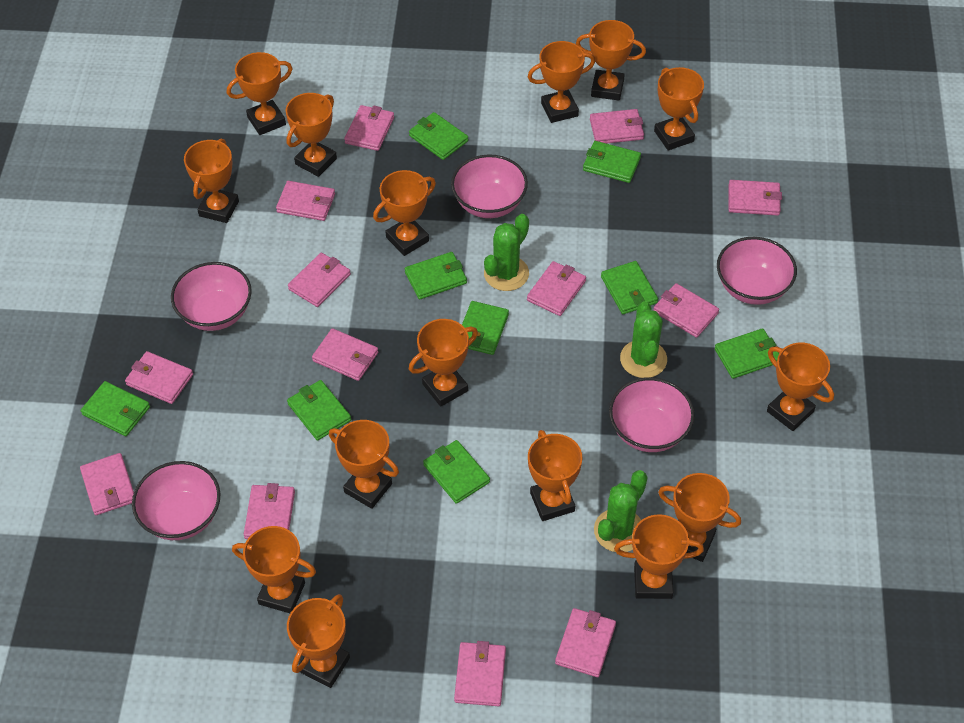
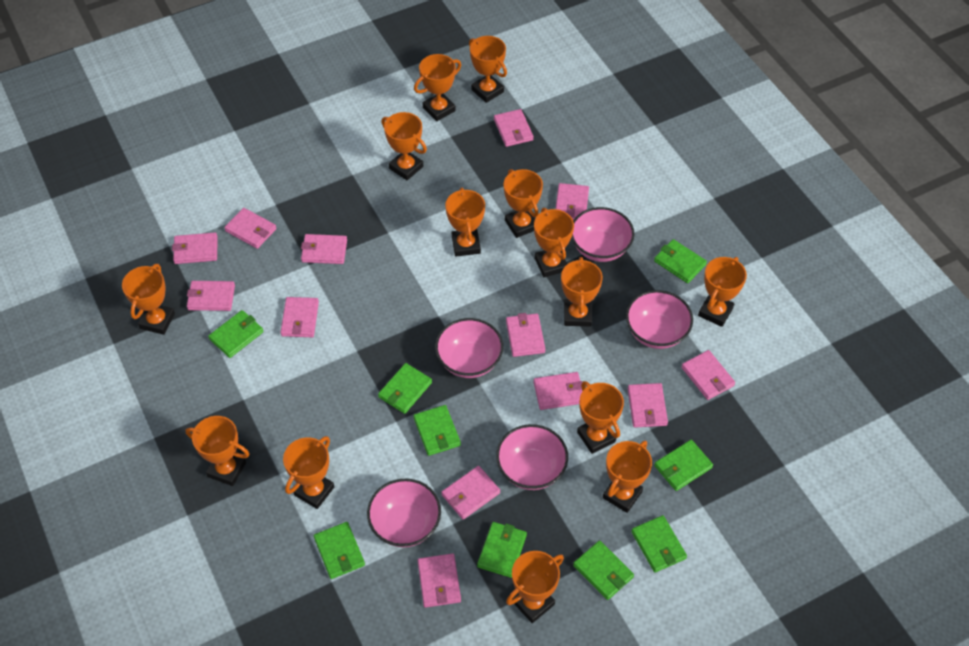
green cactus: [484,214,529,291] [594,470,647,552] [620,301,667,378] = 3 -> none = 0
orange trophy: [184,138,239,223] [227,52,293,135] [232,526,316,613] [285,93,337,177] [287,594,350,688] [329,420,399,509] [373,170,436,256] [409,319,478,407] [528,41,595,123] [528,430,582,521] [576,20,646,101] [614,514,704,599] [654,67,704,151] [658,473,741,562] [767,343,834,431] = 15 -> [122,264,175,335] [186,416,250,486] [283,436,334,509] [381,112,427,180] [414,54,461,121] [445,188,485,257] [469,36,507,103] [504,169,543,238] [506,551,564,623] [534,208,574,277] [561,257,603,326] [577,381,624,454] [603,441,652,513] [698,257,747,327] = 14

